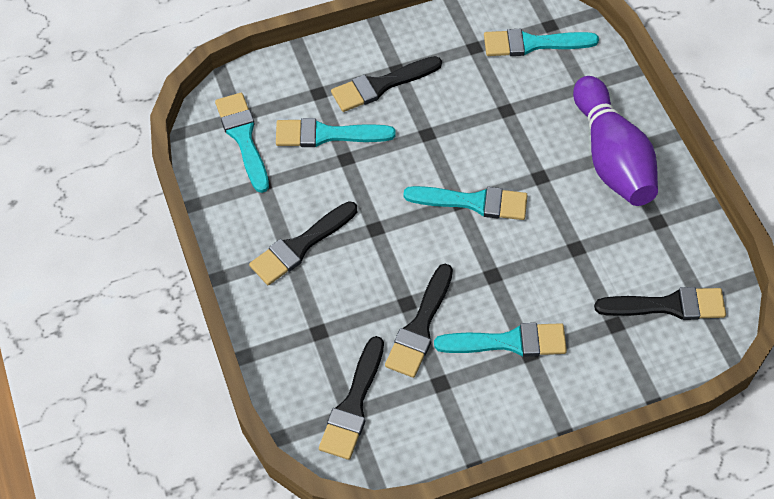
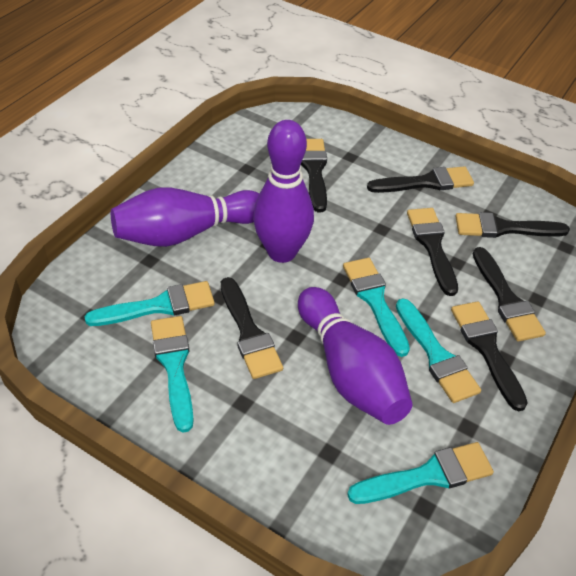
black brush: [249,201,357,285] [319,336,384,460] [331,56,442,112] [385,264,453,378] [594,287,726,320] = 5 -> [221,277,283,379] [301,139,327,212] [367,166,474,193] [407,208,458,296] [451,301,528,411] [455,212,570,238] [473,247,546,342] = 7
purple bowling pin: [573,76,658,206] = 1 -> [111,187,259,247] [253,120,314,263] [298,287,413,425] = 3

